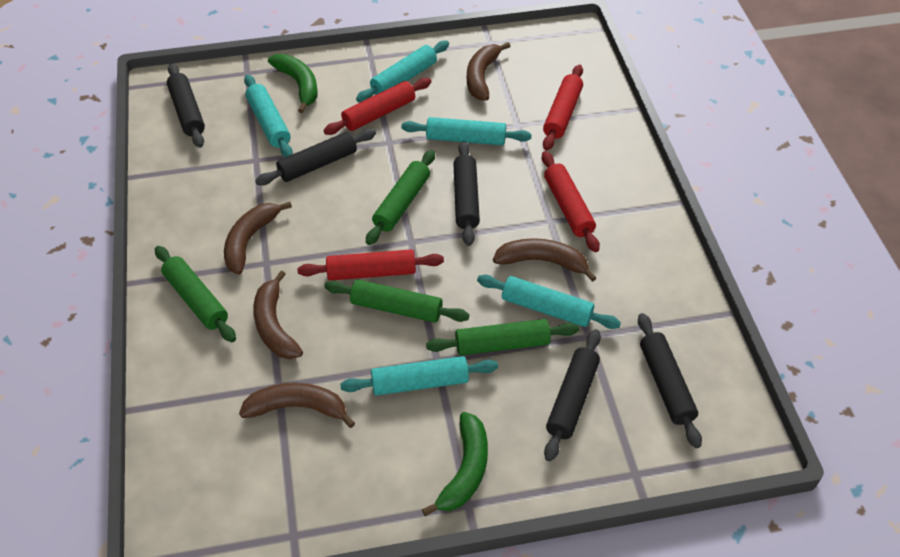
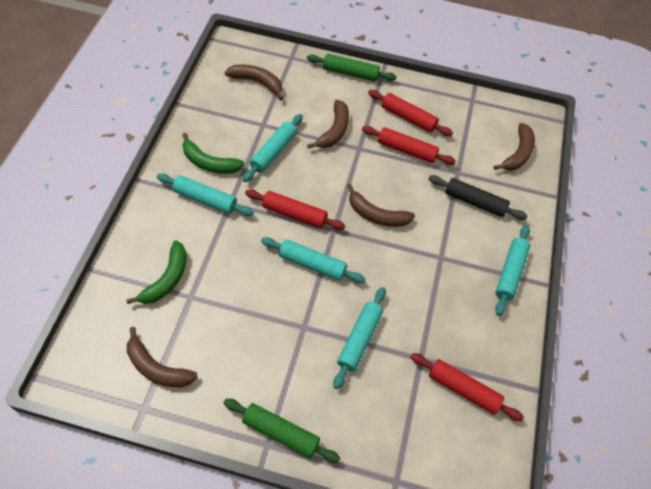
black rolling pin: [167,63,205,148] [255,129,376,185] [453,141,480,246] [544,329,601,461] [638,313,702,448] = 5 -> [429,175,527,220] = 1
green rolling pin: [155,246,236,342] [324,280,469,323] [366,150,435,245] [426,319,579,355] = 4 -> [224,399,340,463] [307,54,397,81] = 2

